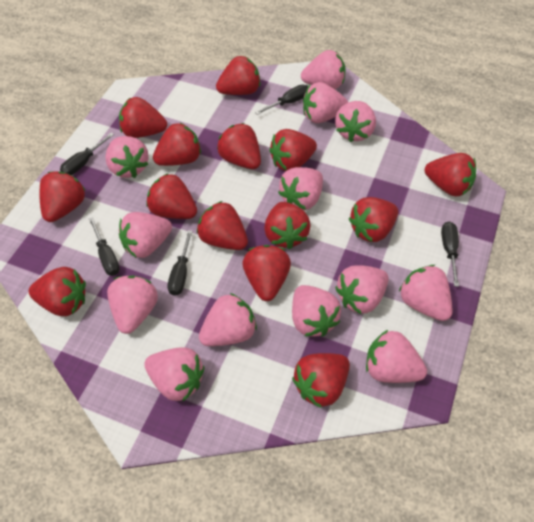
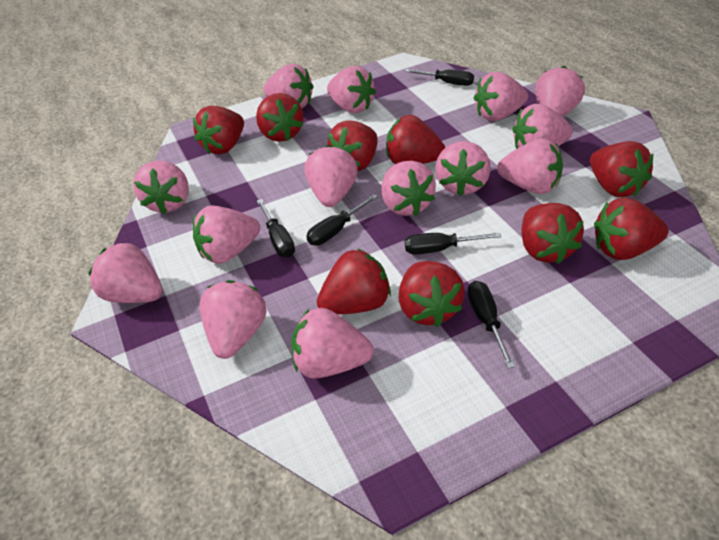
pink strawberry: [105,136,149,178] [107,276,158,334] [119,212,172,258] [144,347,204,401] [199,293,257,346] [278,167,323,210] [292,285,341,337] [301,50,346,89] [303,82,348,123] [335,101,376,142] [335,265,389,314] [366,329,427,383] [399,265,453,321] = 13 -> [89,242,162,303] [133,161,189,214] [193,205,260,264] [199,280,267,359] [263,64,314,108] [291,308,374,379] [304,145,358,207] [327,66,376,113] [381,161,436,216] [435,141,491,196] [474,72,528,121] [497,138,563,194] [513,104,573,149] [535,66,585,117] = 14
red strawberry: [28,267,86,316] [39,172,86,222] [119,97,167,138] [146,173,197,219] [153,123,201,166] [197,201,248,250] [216,56,260,95] [217,123,261,169] [243,245,291,301] [264,202,311,250] [269,129,317,171] [292,353,350,408] [349,197,398,242] [425,153,476,197] = 14 -> [193,106,244,154] [256,93,303,142] [317,248,391,314] [327,120,377,171] [386,115,446,164] [399,261,464,327] [521,203,584,264] [590,141,653,197] [594,198,668,260] = 9

